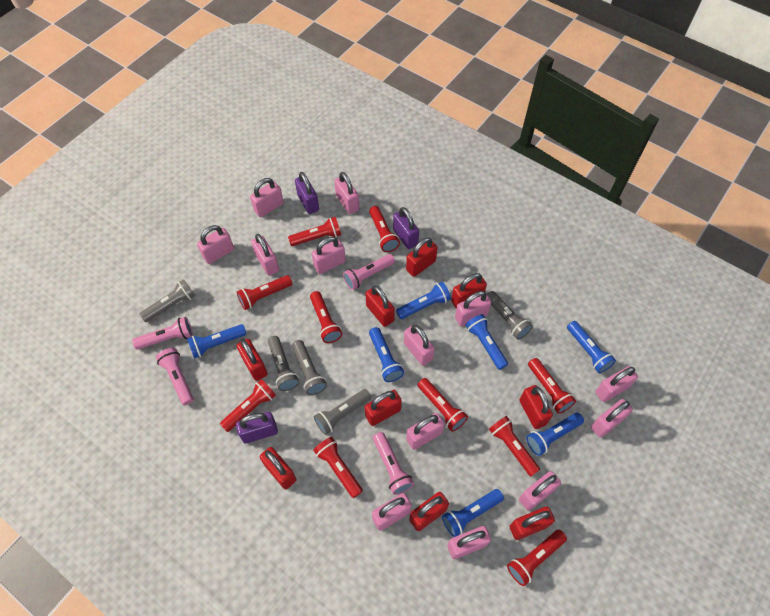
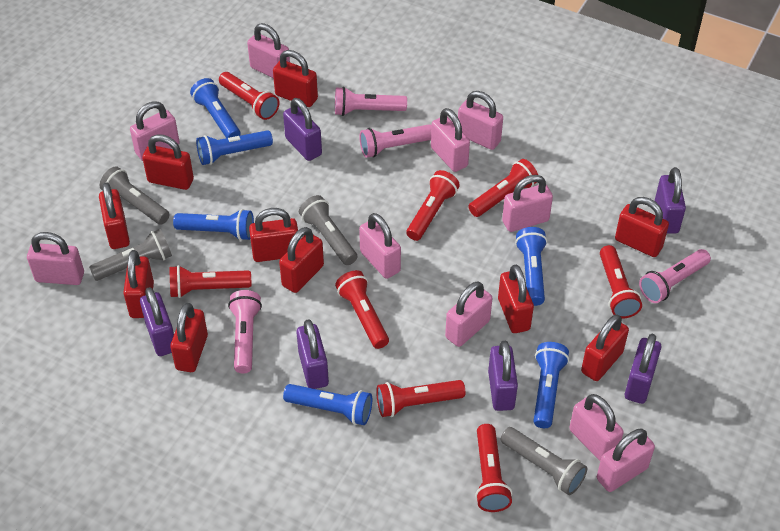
blue flashlight: [187,324,247,358] [369,327,404,382] [396,282,451,319] [442,489,504,537] [465,314,508,370] [526,413,584,456] [567,321,616,373] = 7 -> [173,209,254,240] [190,78,241,138] [196,130,273,165] [283,384,372,425] [515,227,547,306] [533,342,569,428] = 6
grey flashlight: [140,279,195,322] [268,336,299,391] [292,340,327,395] [314,389,371,435] [487,291,533,340] = 5 -> [89,229,172,281] [100,166,170,225] [299,195,357,265] [501,427,587,495] = 4
pink padlock: [197,225,234,264] [250,178,284,217] [251,234,279,276] [312,237,346,274] [334,172,359,214] [372,493,412,531] [404,324,435,366] [406,413,444,450] [447,526,491,559] [455,291,491,327] [519,471,561,511] [591,399,633,438] [595,366,638,402] = 13 -> [27,232,84,285] [130,101,180,161] [247,23,290,78] [359,213,401,279] [431,108,470,172] [445,282,492,347] [458,91,503,150] [502,175,553,232] [569,394,624,461] [597,428,655,492] = 10
purple padlock: [236,412,278,444] [295,172,319,214] [393,207,419,249] = 3 -> [140,287,174,356] [283,98,322,161] [296,319,329,389] [488,341,518,411] [625,334,661,404] [655,167,686,234] = 6
red flashlight: [220,379,276,432] [237,275,292,310] [288,217,341,246] [310,291,342,343] [313,437,363,498] [369,206,400,252] [418,378,468,432] [489,416,540,476] [507,530,567,586] [528,358,576,414] = 10 -> [170,265,251,298] [219,72,280,120] [335,270,389,349] [376,380,465,417] [406,170,460,241] [468,159,538,217] [475,424,513,512] [600,245,642,318] = 8
red padlock: [237,339,267,381] [260,447,296,489] [365,390,402,426] [366,286,395,327] [406,237,438,277] [409,492,449,531] [451,273,487,309] [509,507,555,540] [519,385,553,429] = 9 -> [99,182,130,249] [123,250,154,318] [142,134,194,190] [170,303,208,372] [249,208,298,262] [273,50,318,107] [279,227,324,293] [498,265,534,333] [581,314,629,381] [615,197,669,257] = 10

